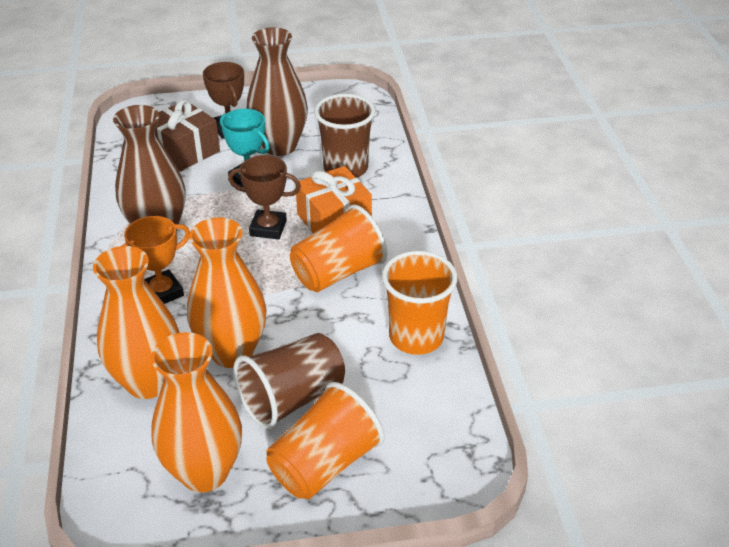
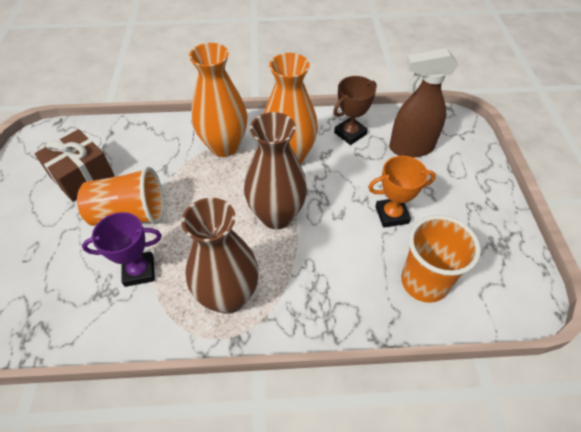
brown cup: [233,333,345,430] [314,94,375,178] = 2 -> none = 0
brown spray bottle: none = 0 -> [389,48,458,158] = 1
brown trophy: [203,62,244,139] [228,155,301,240] = 2 -> [333,76,377,145] = 1
orange cup: [266,382,385,499] [290,205,387,292] [382,251,457,355] = 3 -> [77,167,164,226] [401,215,481,303] = 2
orange gift: [295,166,372,233] = 1 -> none = 0
orange vase: [93,246,180,399] [151,332,242,492] [187,217,267,368] = 3 -> [189,43,248,157] [264,53,318,164] = 2
purple trophy: none = 0 -> [82,212,162,287] = 1
turquoise trophy: [220,109,270,187] = 1 -> none = 0

